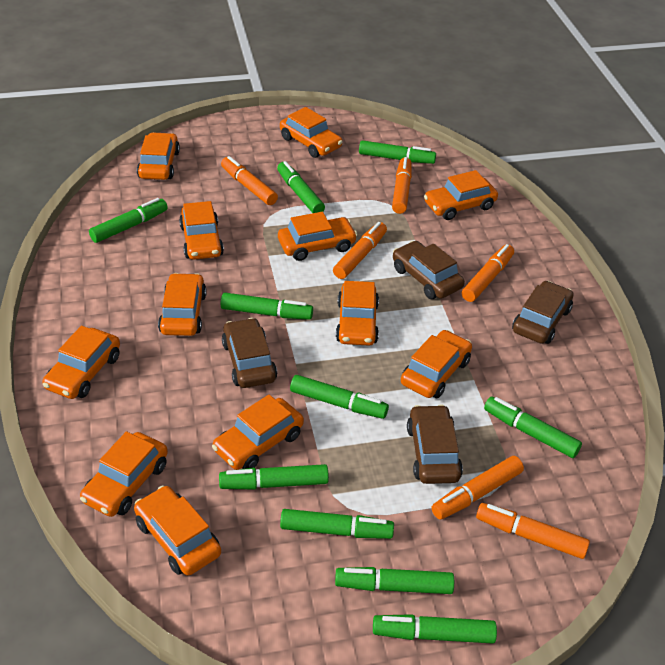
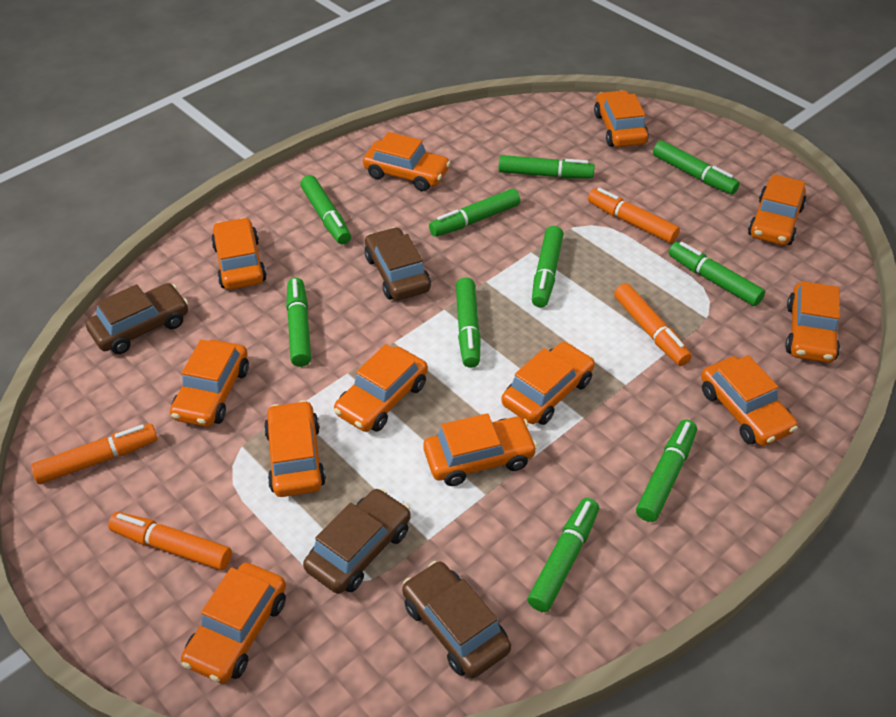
orange marker: [221,156,278,205] [333,222,387,279] [392,157,412,214] [432,456,524,519] [462,244,514,302] [476,503,590,559] = 6 -> [31,424,158,484] [108,512,232,570] [588,188,680,243] [614,283,692,366] = 4

